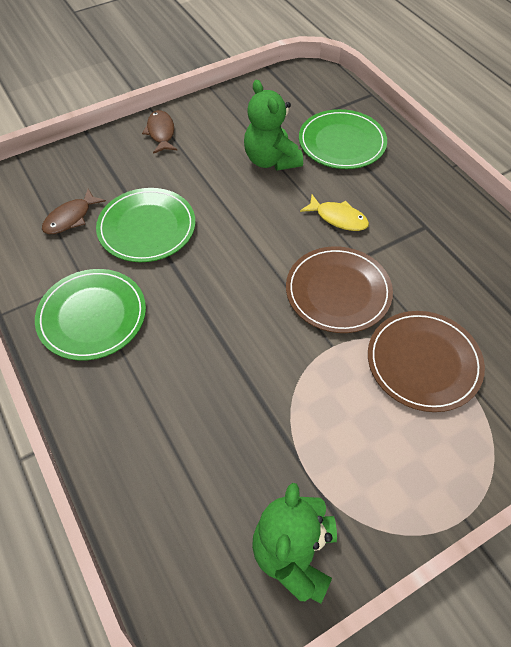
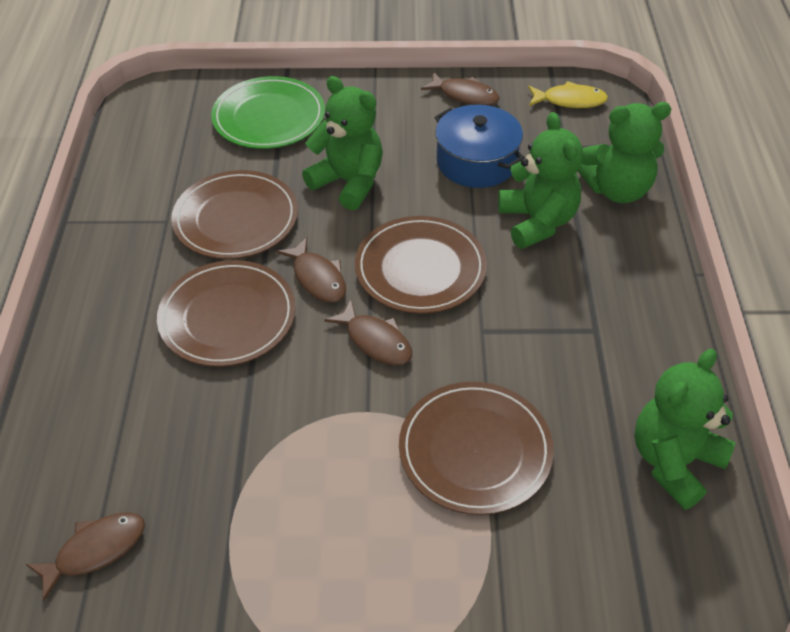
blue pot: none = 0 -> [434,105,525,188] = 1
brown fish: [42,189,106,234] [142,110,177,154] = 2 -> [26,512,145,601] [276,237,346,303] [324,300,412,365] [421,72,500,106] = 4
brown plate: [286,246,393,333] [368,311,485,412] = 2 -> [157,260,296,367] [171,170,298,259] [355,216,487,314] [399,382,554,515] = 4
green plate: [35,269,146,361] [96,188,195,262] [299,109,387,169] = 3 -> [211,76,325,149] = 1
green teddy bear: [244,80,303,171] [252,483,337,604] = 2 -> [302,76,383,210] [498,112,583,249] [578,102,671,203] [635,349,735,510] = 4

